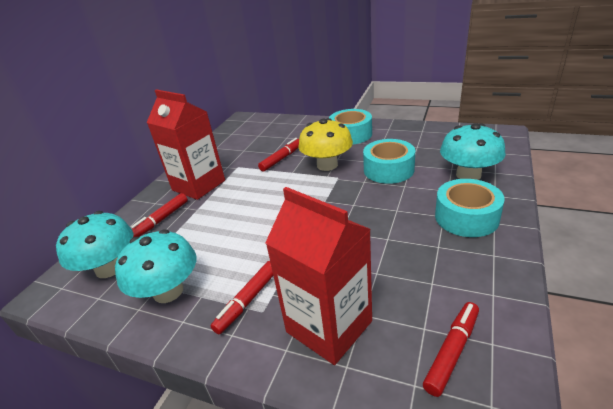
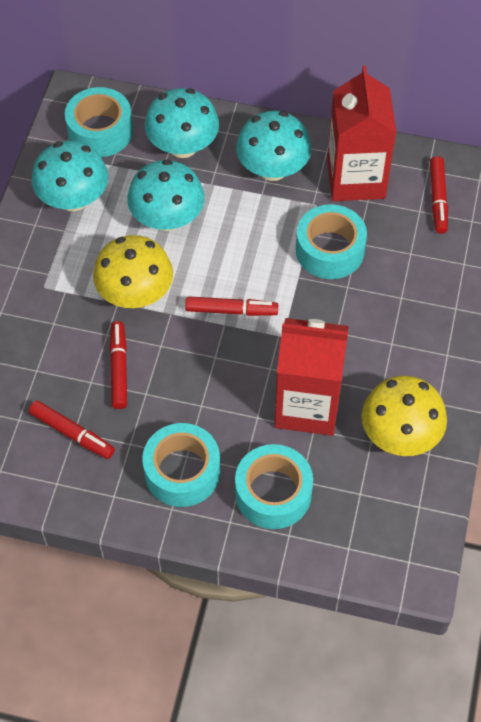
turquoise mushroom: [56,211,133,278] [115,229,196,303] [440,123,506,180] = 3 -> [32,141,108,211] [127,159,205,231] [145,88,219,158] [236,111,312,181] = 4
turquoise tape: [329,109,372,145] [363,139,415,184] [435,179,505,237] = 3 -> [65,87,133,157] [142,423,220,507] [235,444,313,529] [296,204,367,279] = 4
yellow mushroom: [298,118,353,171] = 1 -> [93,235,173,308] [362,376,447,456] = 2

